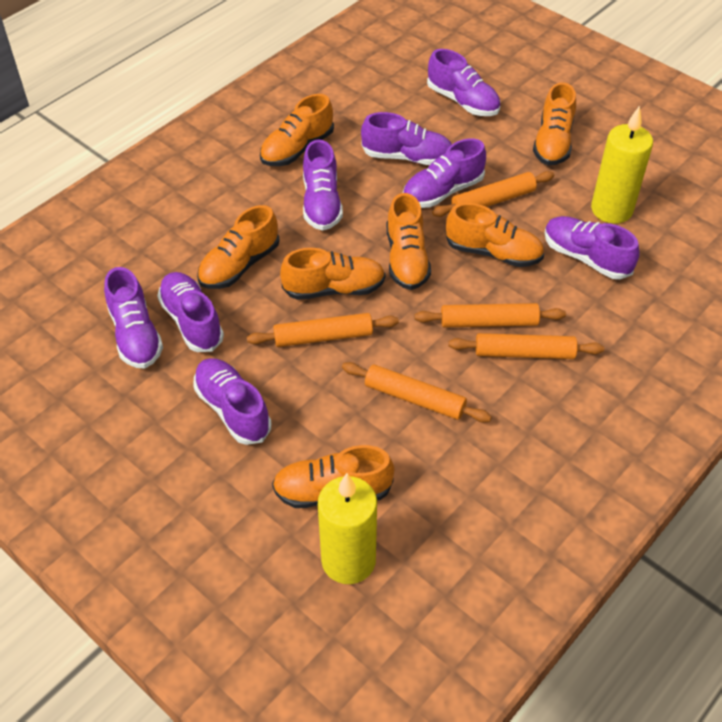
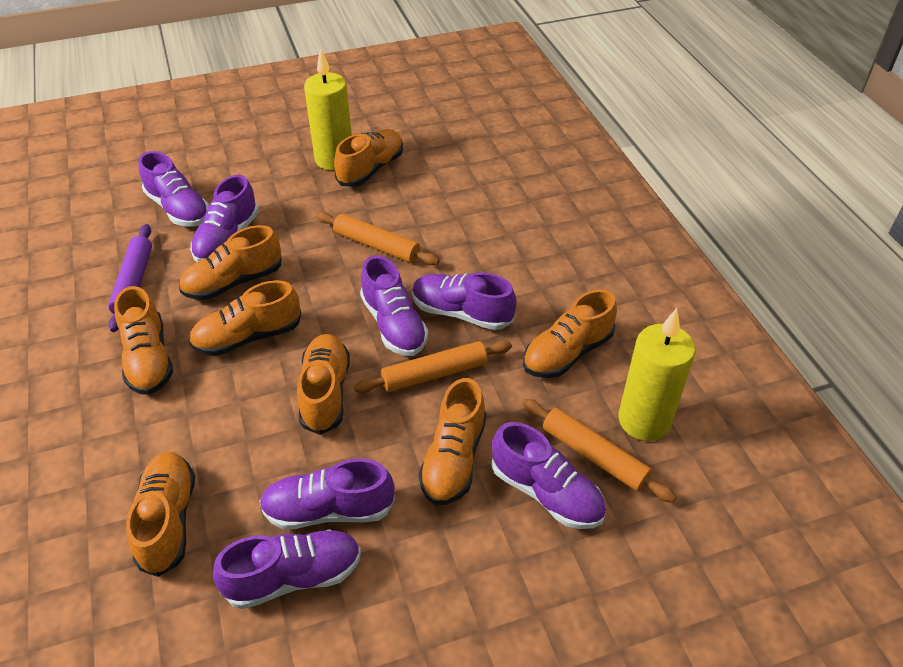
orange rolling pin: [247,313,399,347] [342,362,492,423] [415,303,566,328] [432,171,554,217] [448,333,604,359] = 5 -> [316,212,440,265] [354,341,512,393] [523,399,676,503] = 3
orange shoe: [197,205,280,289] [260,94,334,166] [272,445,394,508] [280,248,385,300] [386,193,431,290] [446,203,544,267] [533,82,576,165] = 7 -> [114,286,173,395] [126,452,195,577] [179,225,282,300] [189,280,301,356] [297,334,350,435] [334,129,403,187] [419,378,486,505] [523,289,617,378] = 8
purple rolling pin: none = 0 -> [108,224,152,332] = 1
purple shoe: [104,267,163,368] [157,272,224,352] [193,358,271,445] [303,140,343,230] [361,112,452,165] [403,139,486,208] [427,49,500,116] [545,216,640,279] = 8 -> [139,151,209,227] [190,175,259,262] [213,530,361,609] [259,459,395,529] [360,255,428,356] [412,272,516,330] [492,422,606,529] = 7

